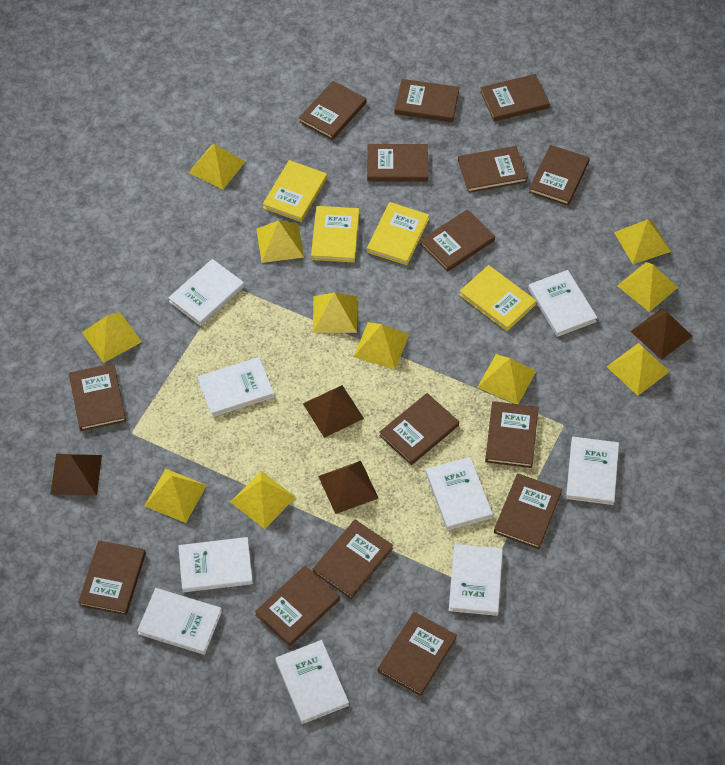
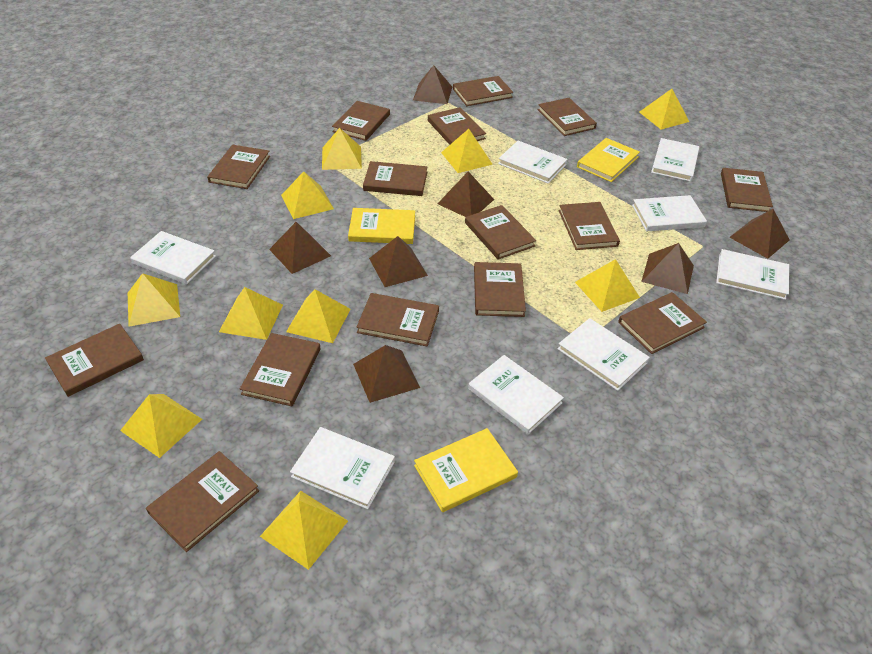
brown pyramid: [50,454,102,496] [303,385,364,438] [318,461,378,514] [630,308,692,360] = 4 -> [269,222,331,274] [353,345,420,403] [369,236,428,287] [413,65,452,104] [438,172,494,217] [641,243,694,294] [730,209,790,259] = 7
white book: [137,588,222,655] [168,259,244,326] [178,537,253,592] [198,357,275,417] [275,640,349,724] [426,457,493,530] [449,544,503,616] [528,270,597,337] [566,437,619,505] = 9 -> [130,231,216,284] [290,427,395,509] [468,355,564,434] [498,141,567,183] [558,318,650,391] [632,195,707,232] [651,138,699,182] [716,249,789,300] = 8
yellow book: [263,160,327,222] [311,206,359,262] [367,202,429,265] [459,265,536,331] = 4 -> [348,208,415,244] [414,428,518,512] [577,138,640,182] = 3
yellow pyramid: [82,312,142,363] [144,469,207,523] [189,144,245,190] [230,471,296,529] [256,220,304,263] [313,292,357,333] [353,322,409,369] [477,354,536,404] [607,343,670,396] [614,219,671,264] [618,262,678,312] = 11 -> [120,394,202,458] [128,273,180,327] [219,287,283,340] [260,491,348,570] [281,171,334,219] [286,289,351,343] [322,128,362,170] [441,129,493,173] [575,259,640,312] [639,89,689,130] = 10

